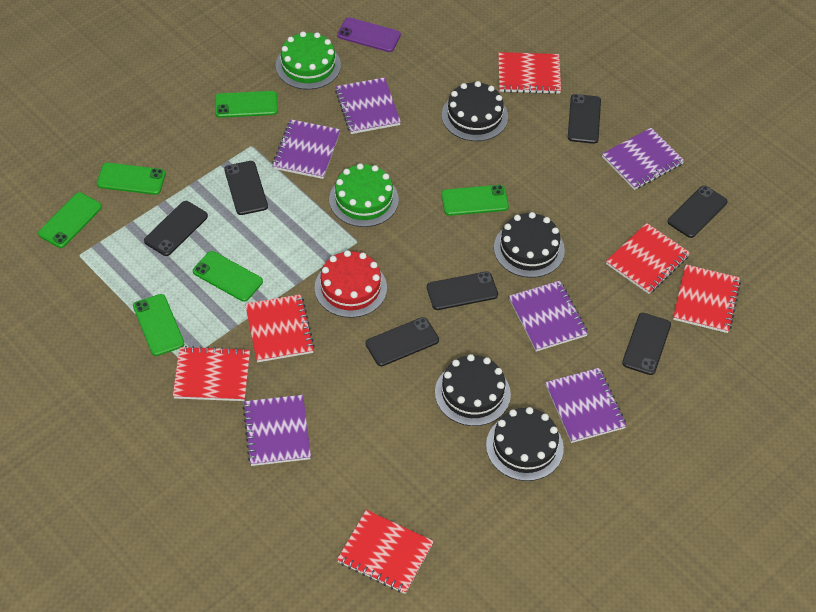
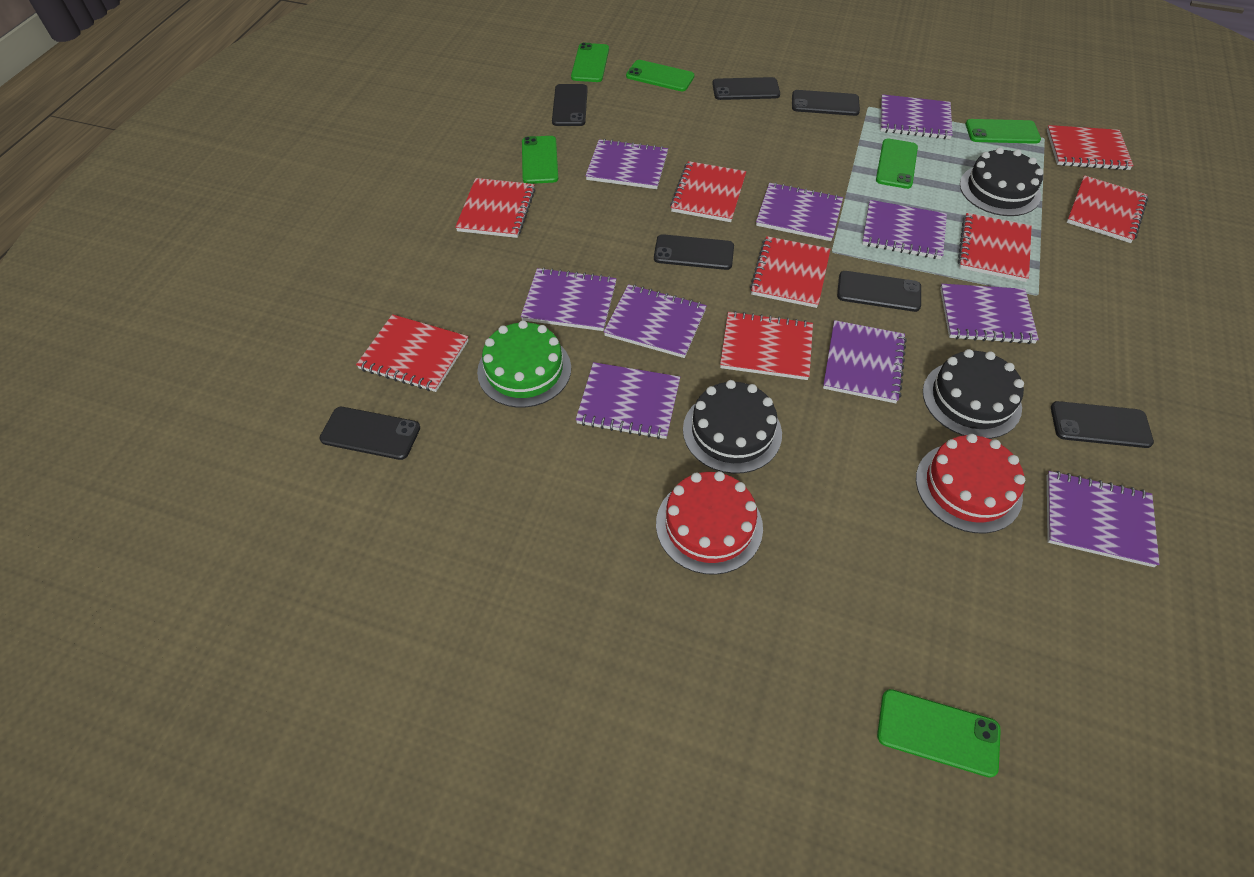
black cake: [435,354,511,426] [442,81,508,141] [486,407,564,481] [494,212,565,278] = 4 -> [683,380,782,474] [923,349,1024,439] [960,147,1043,216] = 3
green cake: [276,32,341,90] [329,163,399,227] = 2 -> [477,320,571,408] = 1
purple notebook: [243,395,311,466] [272,119,341,179] [335,77,401,134] [509,281,588,352] [545,368,627,443] [602,128,684,190] = 6 -> [521,267,617,331] [576,362,680,439] [585,139,668,189] [604,284,707,358] [756,182,843,241] [823,320,907,403] [862,200,947,259] [880,94,953,139] [940,284,1039,344] [1047,471,1160,567] = 10
purple phone: [337,17,401,52] = 1 -> none = 0
red cake: [315,250,387,318] = 1 -> [656,471,763,575] [916,434,1025,533] = 2
red notebook: [173,346,250,401] [245,294,315,362] [337,510,434,594] [498,52,561,94] [606,223,690,294] [673,265,741,333] = 6 -> [356,314,468,392] [455,178,535,238] [670,161,746,222] [720,311,813,380] [750,236,830,308] [958,213,1032,282] [1047,125,1134,170] [1067,175,1148,243] = 8

